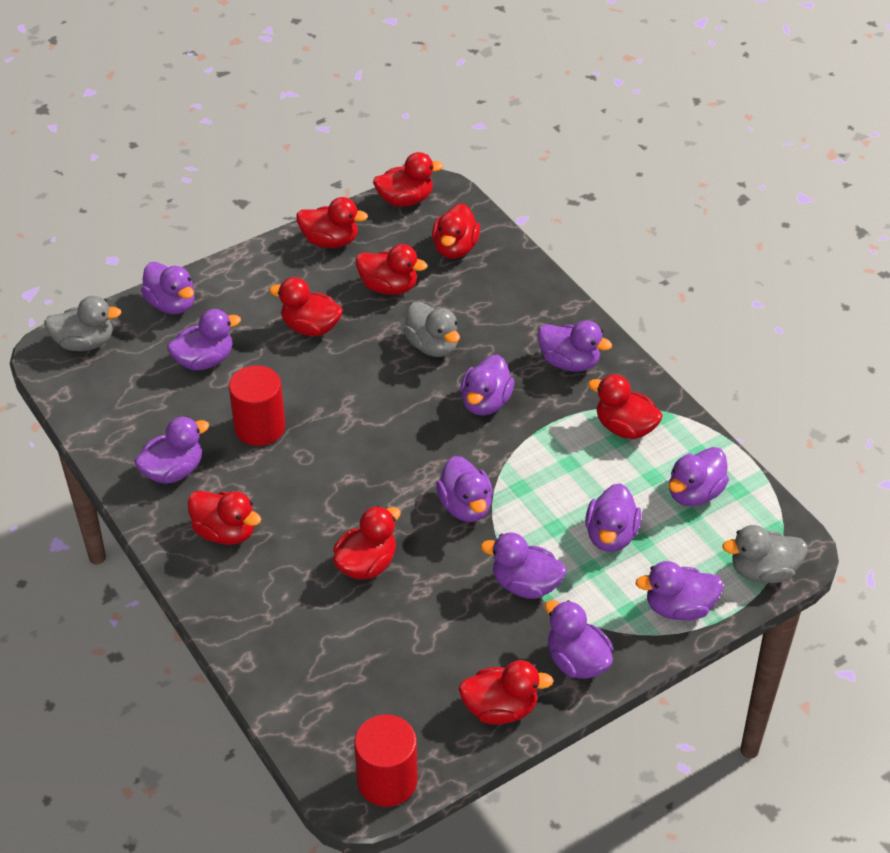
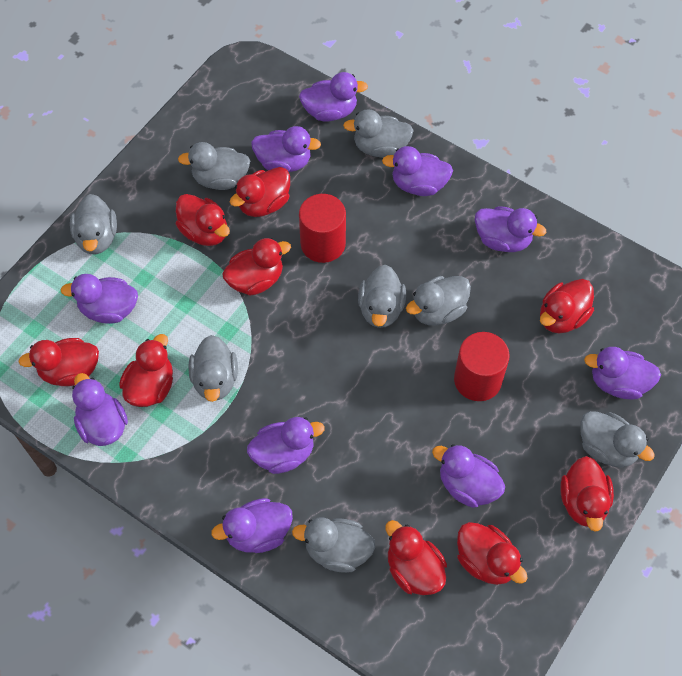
grey duck: [44,296,122,351] [404,301,460,357] [722,525,807,583] = 3 -> [70,194,117,255] [178,142,250,190] [188,335,238,402] [292,518,375,573] [343,109,414,158] [358,265,406,328] [406,276,471,325] [581,411,655,467] = 8
purple duck: [134,416,209,484] [141,262,195,314] [167,309,241,370] [436,456,493,522] [460,354,515,416] [481,532,566,599] [537,321,612,372] [545,600,613,679] [585,483,642,552] [635,561,723,621] [669,447,729,506] = 11 -> [60,274,138,324] [72,373,128,446] [211,498,293,553] [247,417,325,474] [251,126,321,172] [299,72,368,122] [382,146,453,196] [432,444,505,508] [475,206,546,252] [584,347,661,400] = 10

